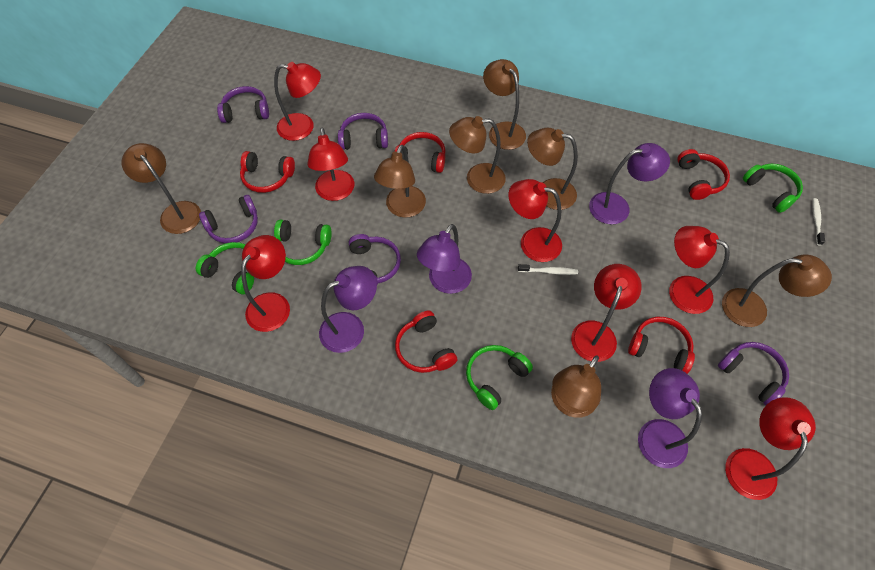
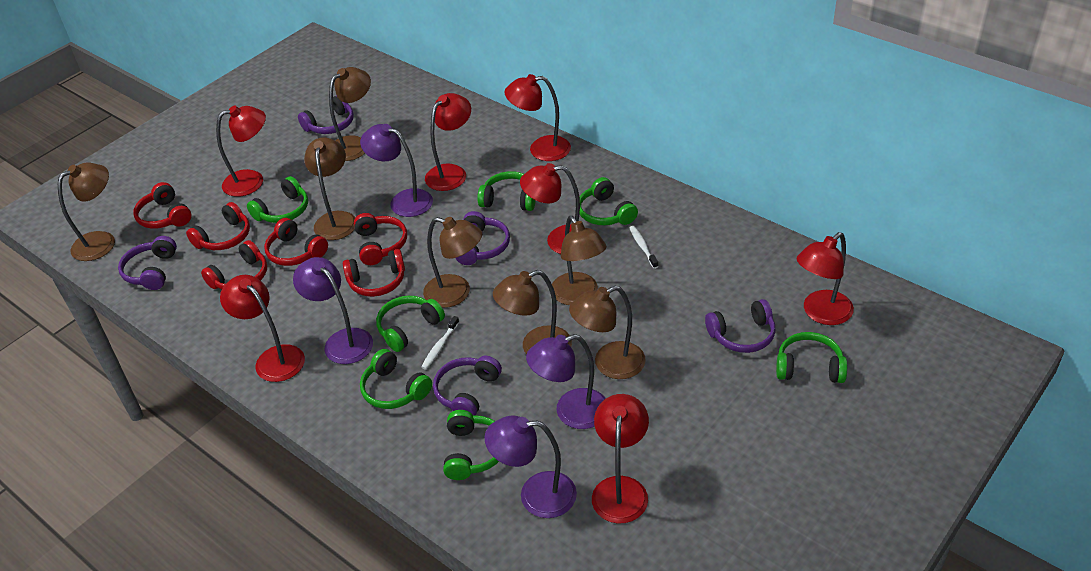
green headphones: [196,242,254,294] [274,220,332,265] [466,345,533,410] [743,164,803,213] = 4 -> [247,176,308,223] [360,349,432,409] [376,296,445,352] [443,410,499,480] [477,171,536,211] [579,177,638,225] [776,332,847,383] = 7
red headphones: [240,151,295,193] [394,132,446,173] [395,311,457,373] [628,317,695,374] [677,149,730,200] = 5 -> [133,182,191,229] [186,202,250,250] [201,240,267,290] [264,218,328,266] [343,249,405,297] [354,213,407,265] = 6

